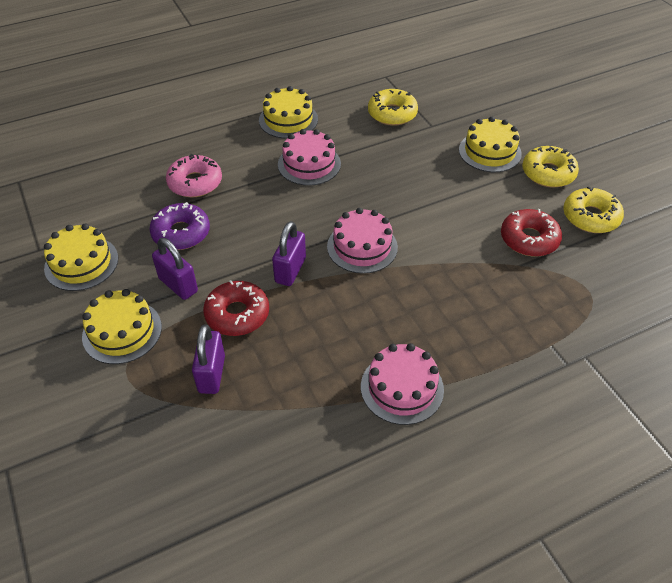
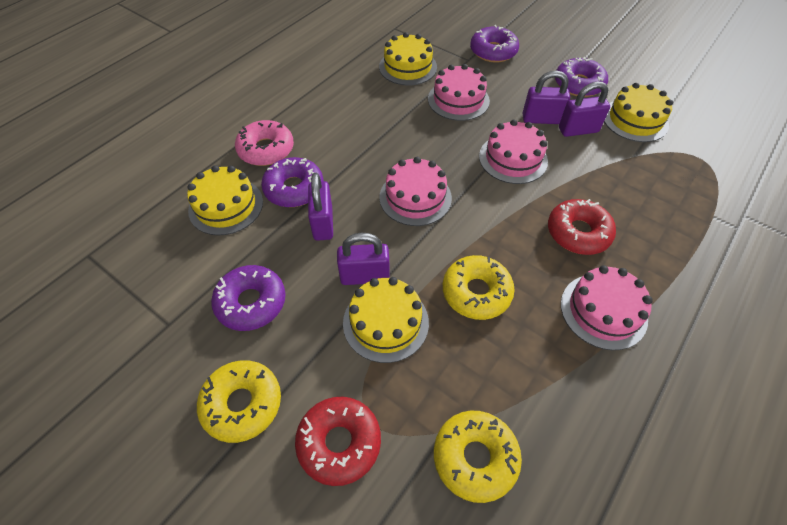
pink cake: [278,129,341,186] [327,208,398,274] [361,343,444,425] = 3 -> [379,157,452,226] [428,64,490,121] [479,120,548,184] [561,265,653,350] = 4
purple donut: [149,202,210,250] = 1 -> [211,265,285,331] [261,157,324,207] [470,25,519,63] [555,57,608,97] = 4
purple padlock: [152,238,198,300] [192,324,225,394] [272,221,306,286] = 3 -> [308,173,333,241] [337,233,390,285] [523,70,570,124] [559,81,610,137] = 4

